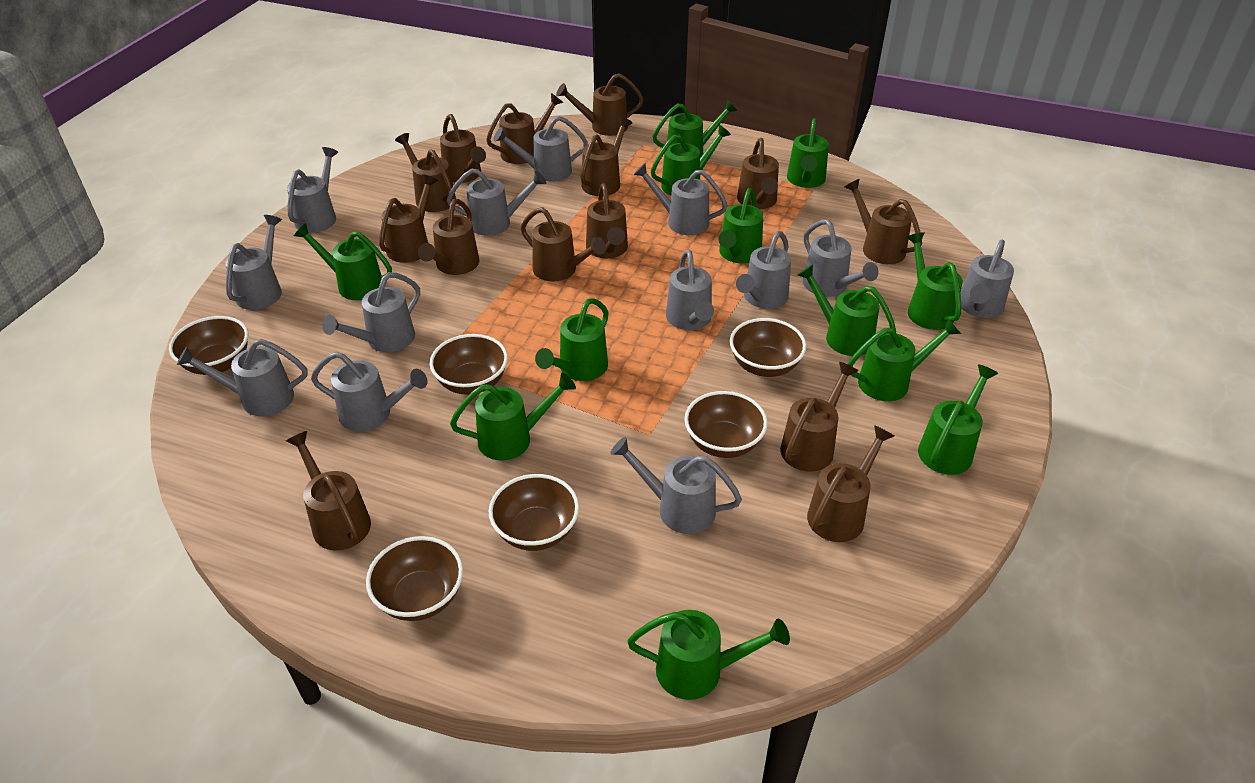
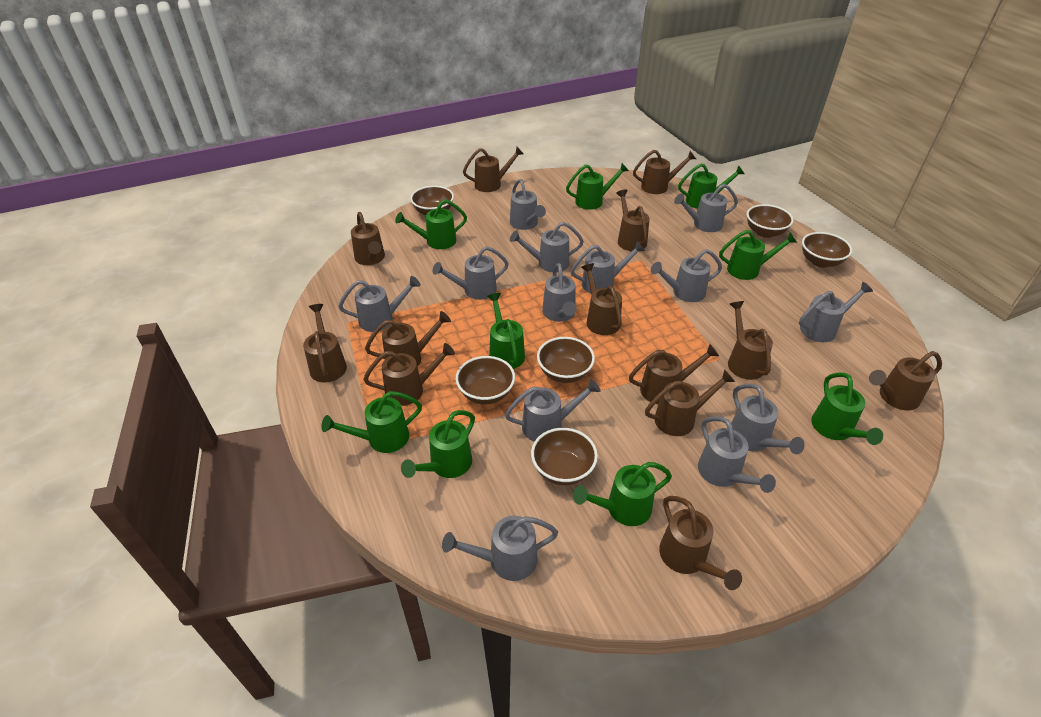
brown watering can: [286,431,371,551] [379,174,438,263] [395,133,456,212] [418,199,479,275] [440,114,486,183] [486,93,563,164] [521,207,606,281] [556,73,644,136] [580,117,632,196] [586,183,628,258] [737,138,779,209] [780,362,858,472] [807,425,894,542] [845,179,922,264] = 14 -> [303,304,347,382] [351,212,385,265] [363,343,455,406] [365,311,451,367] [463,147,524,192] [581,263,622,335] [616,190,649,251] [629,344,719,404] [633,150,696,194] [645,369,735,436] [659,496,742,590] [728,301,773,380] [869,351,942,410] = 13
green watering can: [294,223,392,300] [450,373,576,460] [535,298,609,381] [627,610,790,700] [651,125,731,195] [652,100,737,158] [719,188,763,263] [787,118,829,188] [797,264,896,356] [848,319,961,401] [906,232,963,330] [918,365,998,475] = 12 -> [321,391,422,453] [395,199,467,249] [401,410,475,478] [487,293,525,369] [566,163,629,210] [573,462,672,526] [678,164,745,209] [719,230,797,280] [811,373,883,445] = 9

